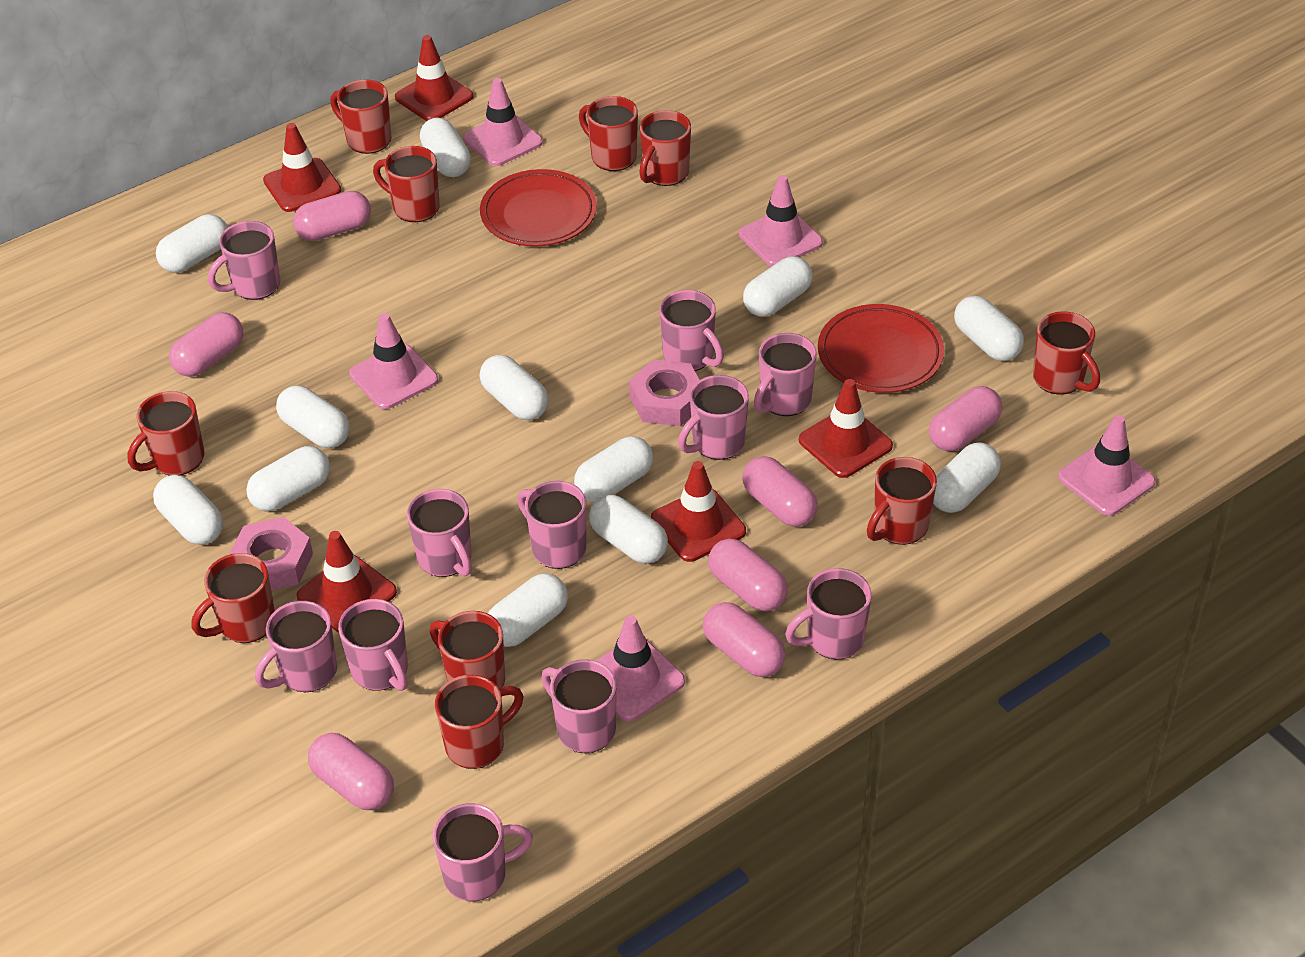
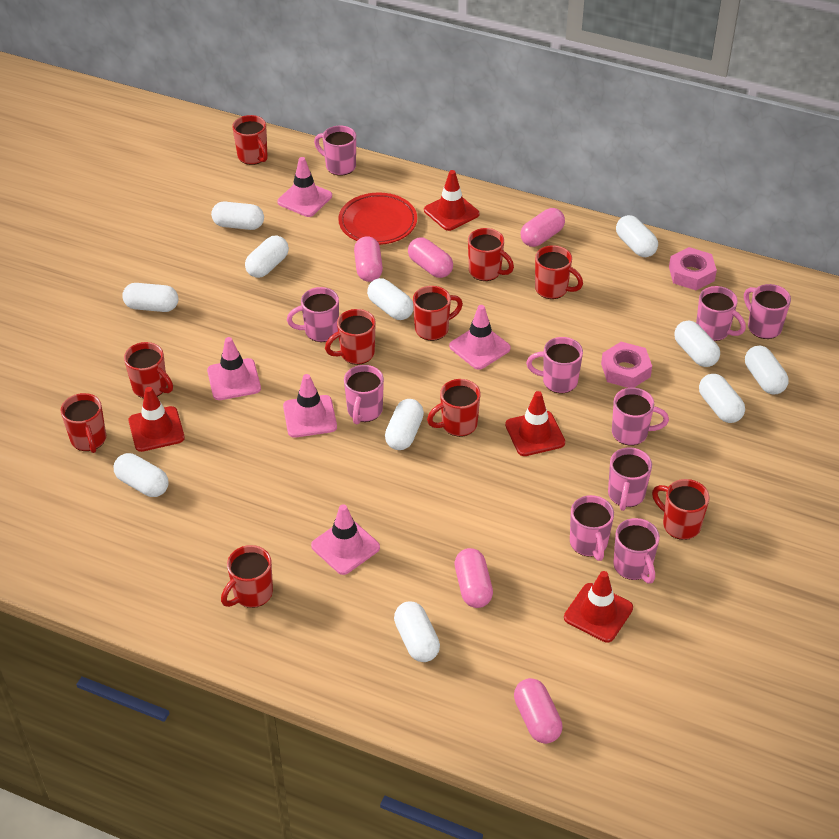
pink capsule: [169,312,243,377] [293,191,371,241] [308,733,394,810] [703,602,786,677] [708,538,788,612] [742,456,818,527] [929,386,1002,451] = 7 -> [354,236,383,282] [408,237,453,278] [455,548,493,608] [514,678,563,744] [521,208,565,247] = 5
pink mug: [208,221,280,300] [255,601,337,692] [338,599,408,691] [407,489,472,577] [432,803,533,902] [517,481,586,569] [541,659,617,753] [659,290,724,371] [678,375,749,460] [754,333,817,416] [785,568,872,660] = 11 -> [287,287,339,342] [314,126,356,176] [344,365,384,425] [526,337,583,393] [570,495,614,561] [608,447,652,511] [612,388,669,446] [613,518,660,584] [696,286,746,341] [744,284,791,339] = 10
red plate: [480,169,597,246] [818,304,944,393] = 2 -> [338,192,417,245] = 1
red traffic cone: [263,123,341,212] [296,531,397,633] [395,35,473,121] [651,461,746,562] [799,379,893,478] = 5 -> [129,387,185,452] [424,170,479,231] [505,391,565,456] [564,571,633,642] = 4
white capsule: [153,475,223,545] [156,214,228,273] [246,446,330,512] [276,386,350,448] [420,117,471,177] [480,355,548,420] [488,573,568,647] [574,436,653,502] [589,495,668,564] [743,256,813,317] [933,442,1001,513] [954,296,1024,361] = 12 -> [114,453,169,497] [122,283,178,312] [211,202,264,230] [245,235,289,278] [367,278,413,320] [385,399,424,450] [394,601,440,662] [616,215,658,257] [674,321,720,367] [699,374,745,423] [745,346,789,394] = 11

